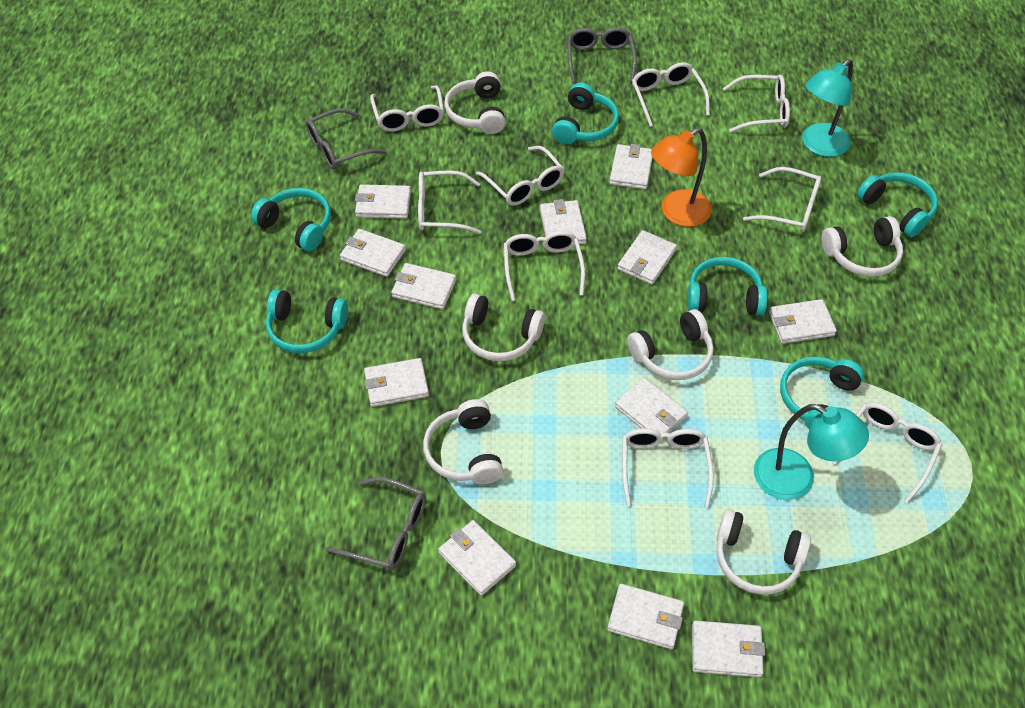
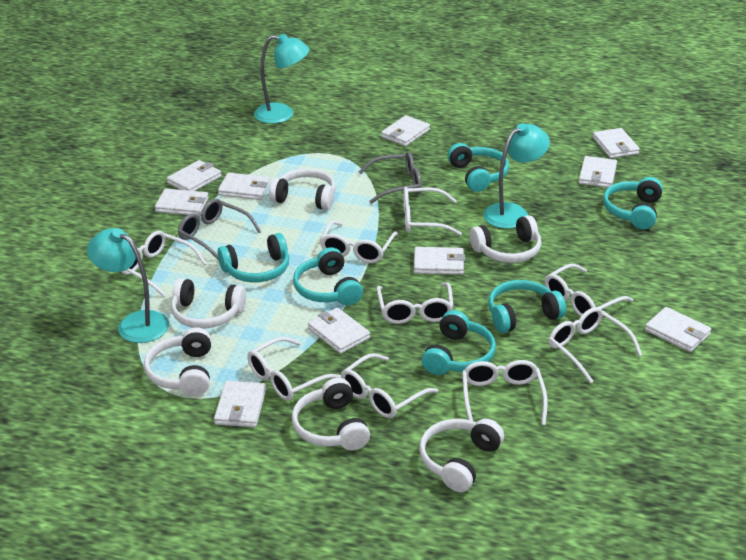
grey glasses: [306,108,387,169] [325,477,426,570] [568,27,637,83] = 3 -> [178,198,261,259] [359,152,422,204] = 2
orange lamp: [651,128,712,227] = 1 -> none = 0
turquoise lamp: [754,404,869,500] [802,59,853,157] = 2 -> [87,228,169,343] [254,34,310,124] [483,123,550,229] = 3
white wallet: [340,229,406,277] [355,184,411,219] [364,358,429,407] [391,263,456,309] [438,520,516,596] [540,199,587,244] [607,584,684,649] [609,144,653,189] [615,377,688,438] [617,230,677,285] [692,621,765,677] [769,299,837,344] = 12 -> [155,188,209,215] [167,160,222,191] [214,381,266,427] [218,173,270,200] [308,308,370,354] [381,115,430,146] [414,247,465,275] [579,156,617,188] [593,128,640,158] [645,307,711,352] = 10

